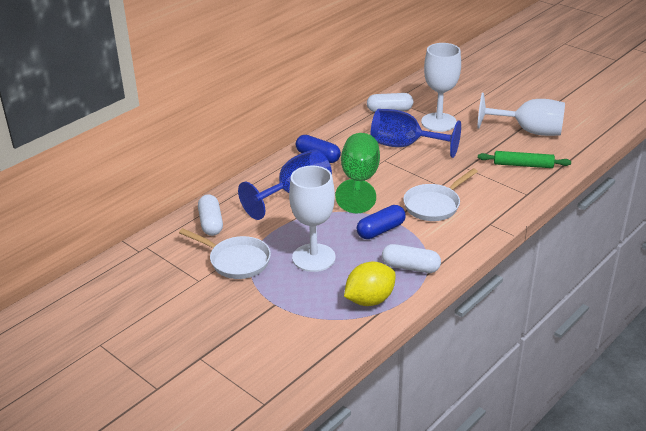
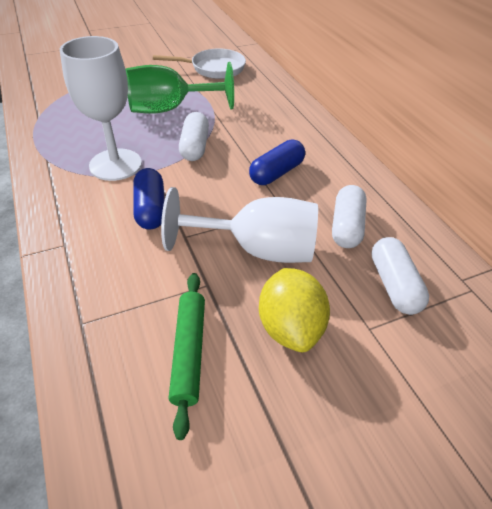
blue goblet: [238,149,332,220] [371,109,461,158] = 2 -> none = 0
white goblet: [289,166,335,272] [421,43,461,132] [477,93,565,136] = 3 -> [60,36,142,181] [161,187,318,263] = 2
white pan: [179,228,271,279] [403,169,478,221] = 2 -> [153,49,246,79] = 1

